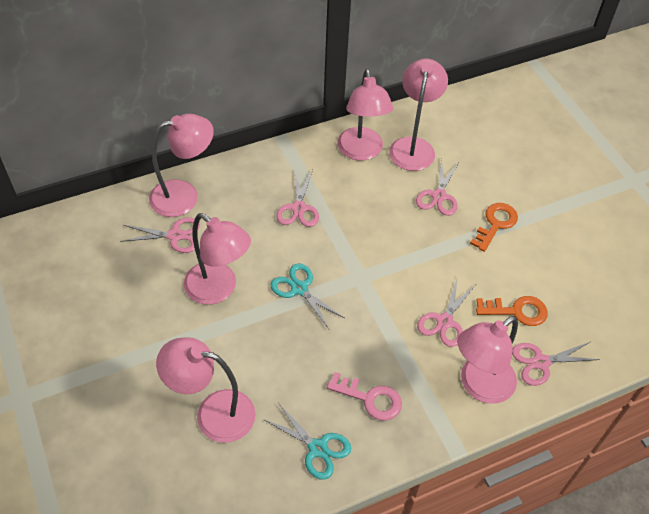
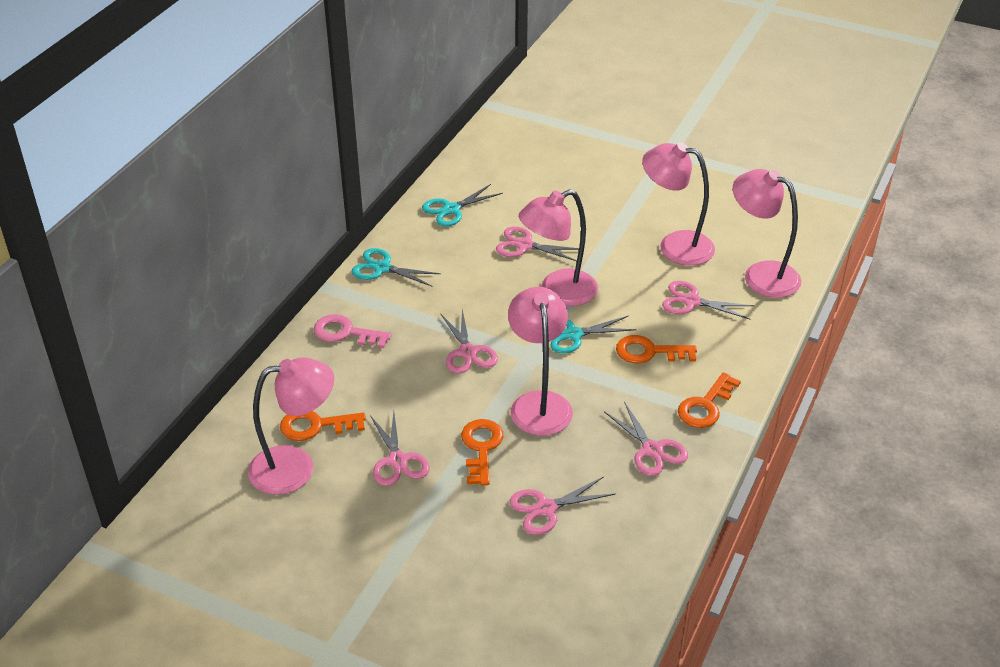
orange key: [470,203,518,252] [476,296,548,326] = 2 -> [280,411,366,441] [461,419,503,485] [616,335,697,363] [678,372,741,428] = 4
pink lamp: [149,114,214,217] [156,337,255,443] [184,213,251,305] [337,69,393,161] [389,58,448,171] [457,316,518,404] = 6 -> [248,357,334,495] [508,287,573,436] [519,189,598,306] [642,142,715,266] [733,169,801,298] = 5
pink scissors: [120,217,200,253] [276,168,319,227] [416,157,459,216] [417,276,475,347] [512,342,600,386] = 5 -> [370,411,430,486] [440,309,498,374] [496,226,579,261] [509,476,615,535] [604,402,688,476] [662,281,754,319] = 6
turquoise scissors: [263,403,351,480] [271,263,344,329] = 2 -> [352,248,441,286] [422,184,503,227] [550,316,637,354] = 3

